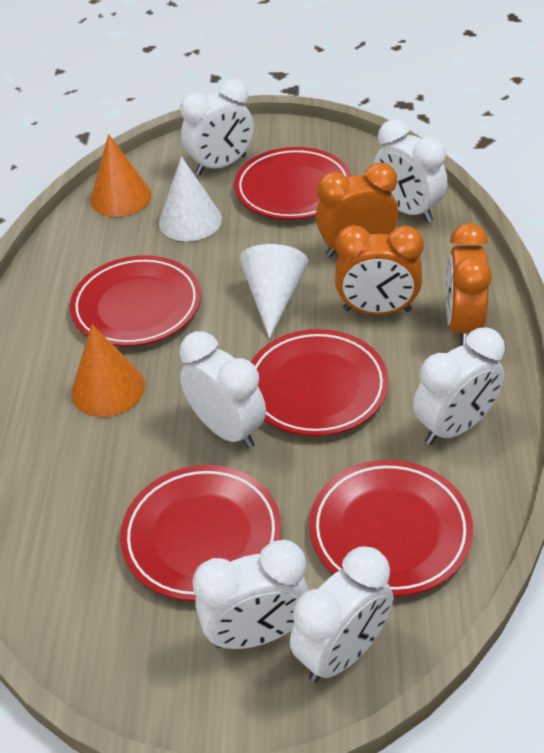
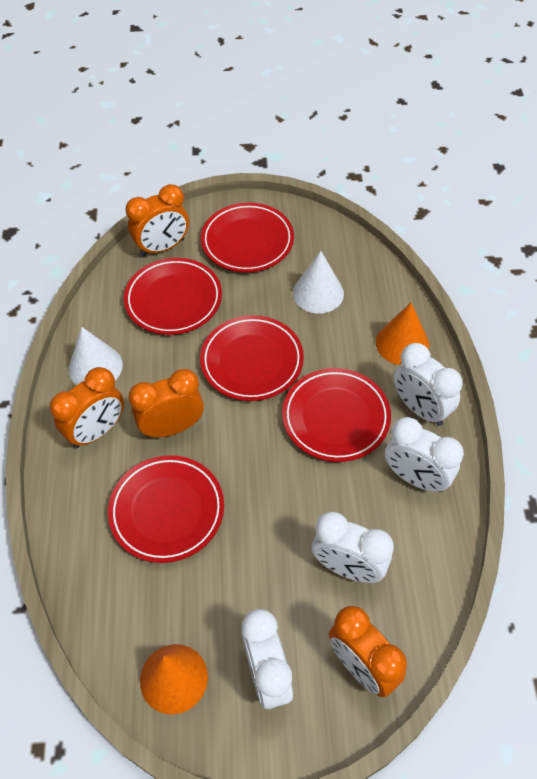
orange clock: [316,163,398,258] [335,225,424,315] [446,223,492,346] = 3 -> [50,367,124,448] [126,184,189,256] [128,369,204,438] [329,606,407,697] = 4
white clock: [180,79,254,175] [180,331,266,449] [192,540,309,649] [290,546,393,682] [374,119,447,223] [413,328,505,445] = 6 -> [242,609,293,709] [312,512,394,583] [385,417,464,492] [393,343,463,426] = 4

